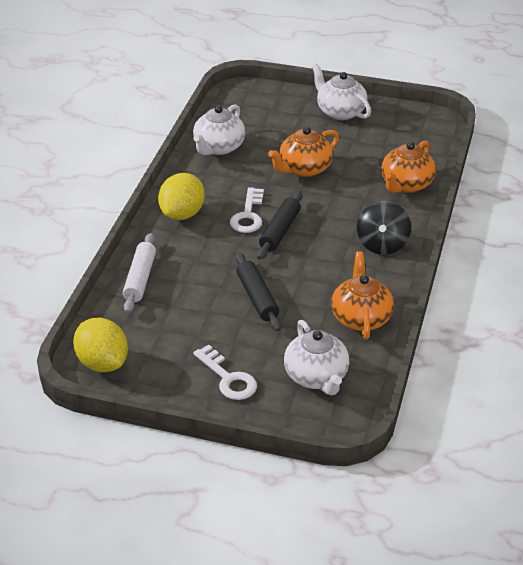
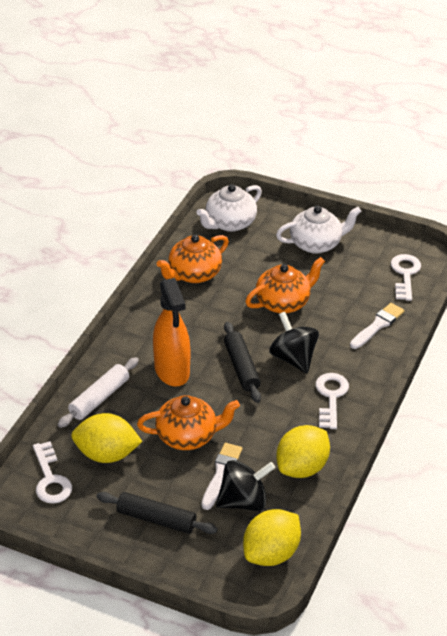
black spinning top: [357,201,411,255] = 1 -> [216,460,275,511] [269,312,319,373] = 2
orange spray bottle: none = 0 -> [153,278,190,387] = 1
white brush: none = 0 -> [202,443,242,510] [350,303,404,349] = 2
white key: [193,344,257,400] [230,187,264,233] = 2 -> [33,441,72,504] [315,373,349,429] [391,254,421,301] = 3
white teapot: [193,104,245,155] [284,320,350,395] [312,63,371,120] = 3 -> [196,184,262,232] [276,206,361,254] = 2
yellow lemon: [73,317,128,372] [158,173,205,220] = 2 -> [71,413,143,463] [243,509,301,566] [276,425,330,478] = 3

